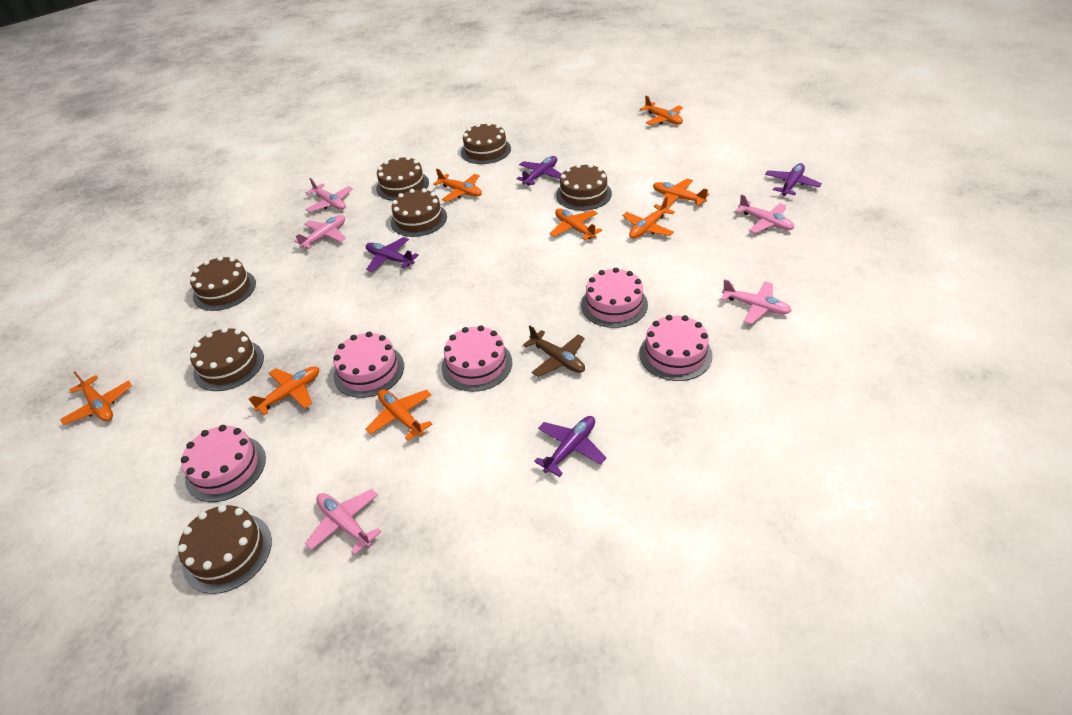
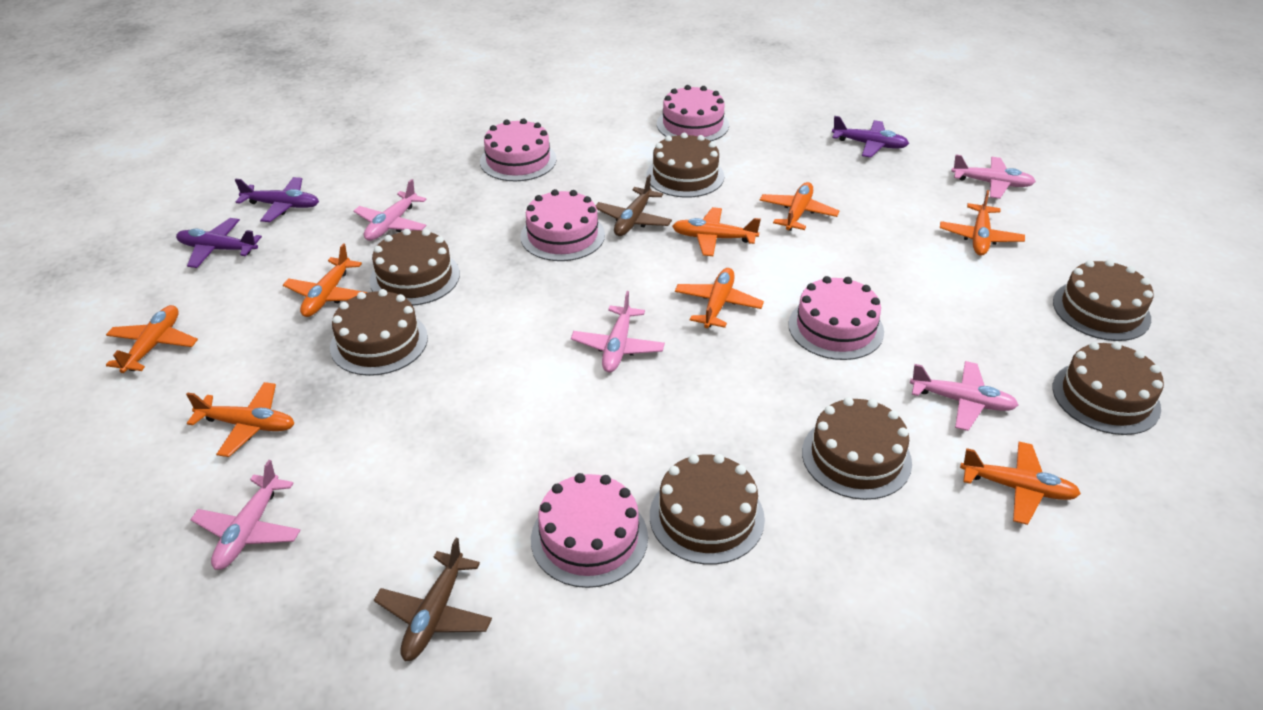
brown plane: [523,326,585,377] = 1 -> [374,538,492,661] [596,175,672,236] = 2
purple plane: [366,237,419,272] [517,156,561,185] [534,416,606,477] [765,163,822,196] = 4 -> [176,218,262,268] [235,177,319,222] [832,116,909,158] = 3

